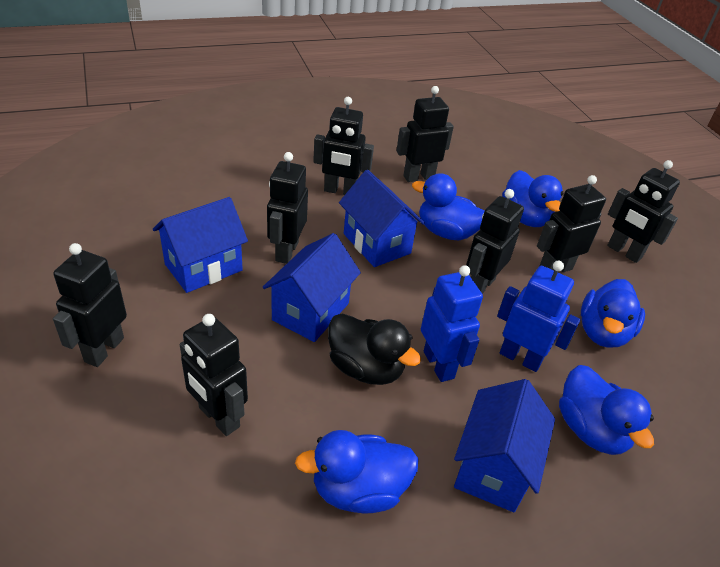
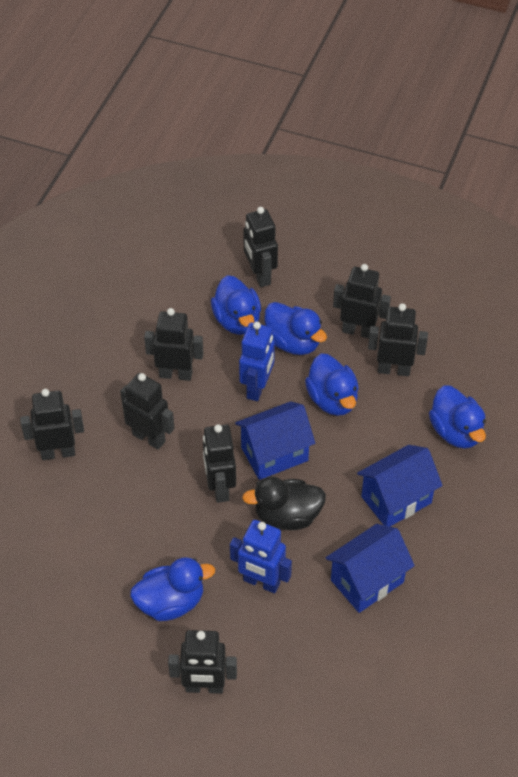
blue house: [153,197,248,293] [263,233,361,342] [339,170,425,267] [454,379,555,512] = 4 -> [235,401,315,480] [325,524,415,613] [357,445,443,527] = 3

